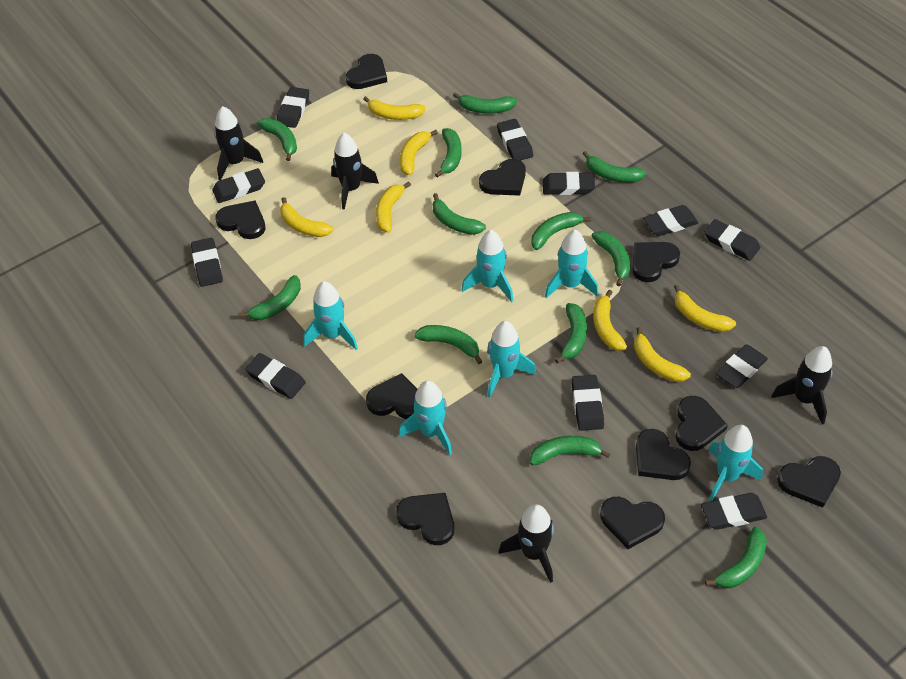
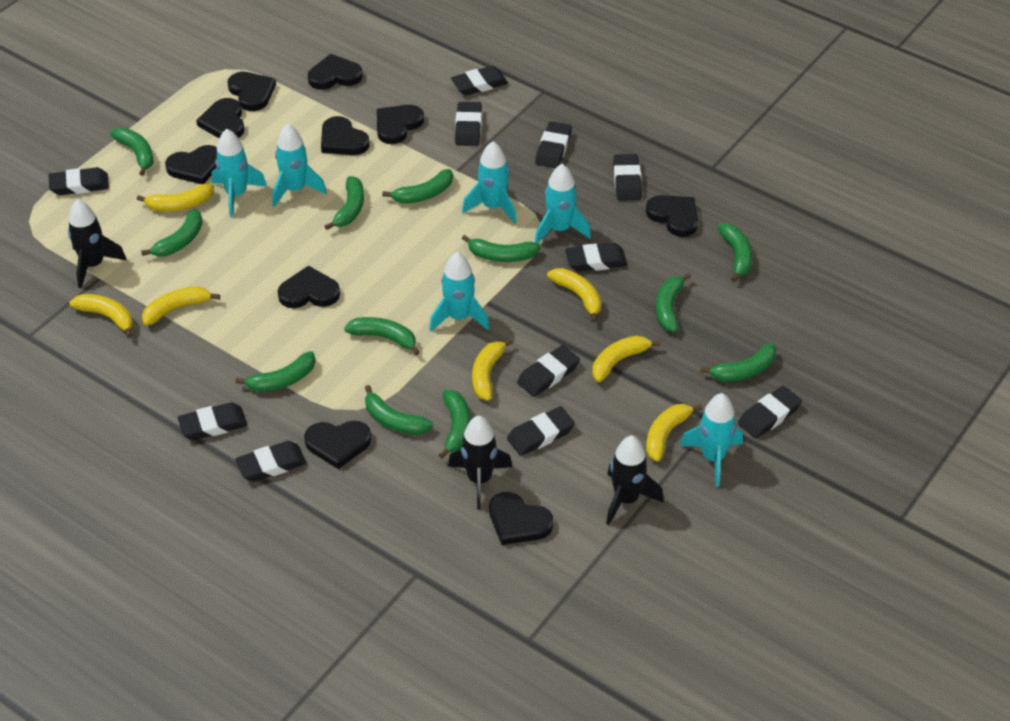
black rocket: [214,106,263,180] [331,133,379,210] [498,504,554,583] [771,346,832,425] = 4 -> [68,199,127,288] [448,416,512,509] [606,436,664,525] = 3

